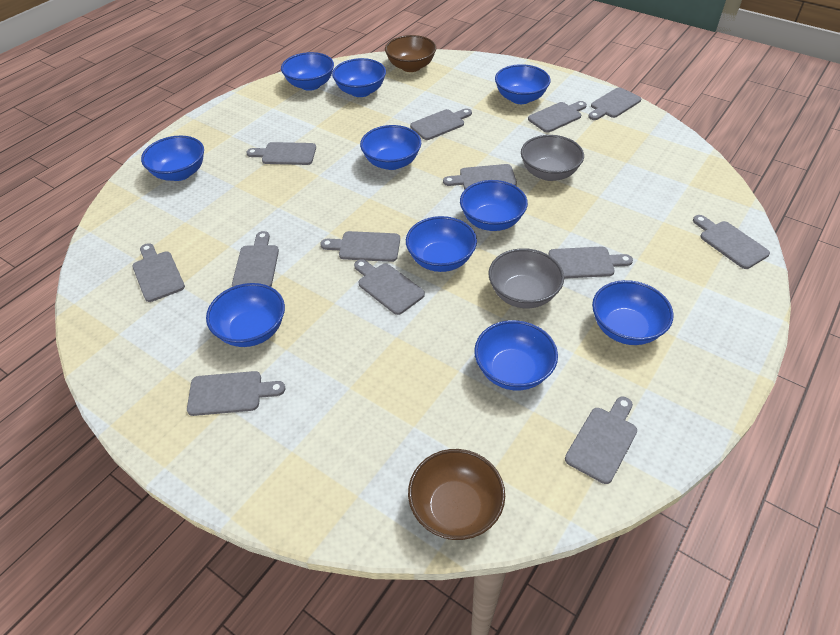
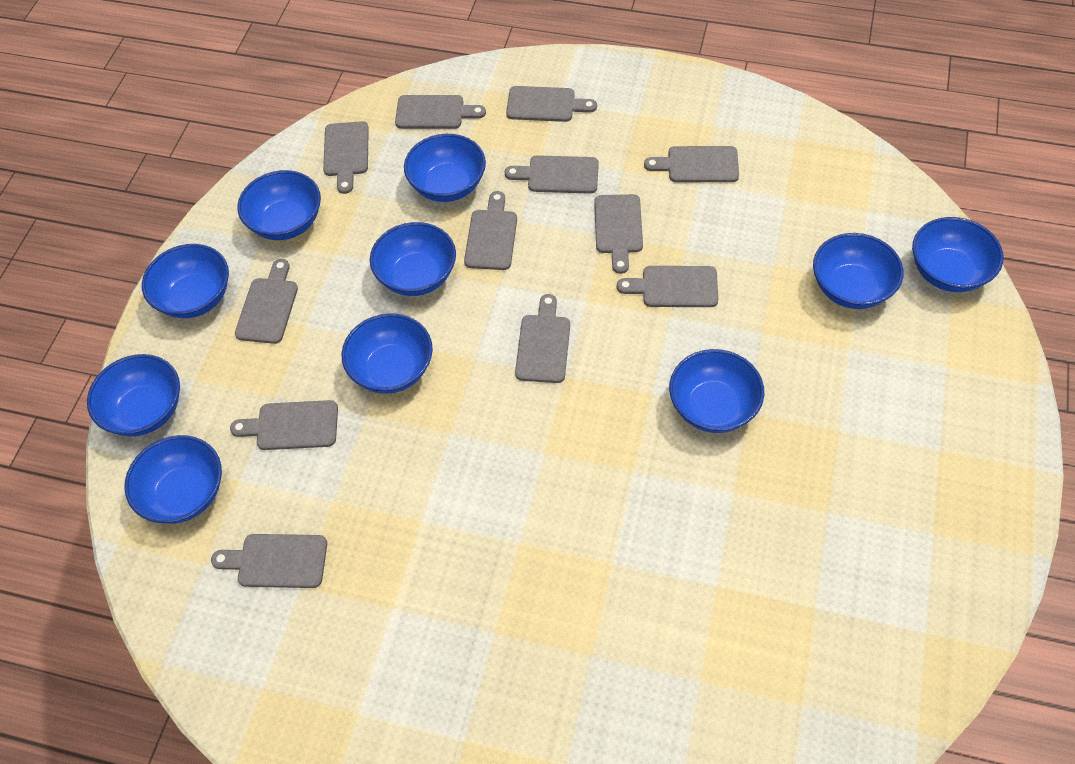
brown bowl: [385,35,436,72] [408,449,505,540] = 2 -> none = 0
grey bowl: [489,248,564,308] [521,135,584,181] = 2 -> none = 0
grey cutting board: [132,243,185,302] [187,371,286,416] [232,231,279,287] [246,142,316,165] [320,231,400,262] [354,259,425,315] [410,108,472,140] [443,164,517,189] [528,101,587,132] [549,247,633,279] [565,397,637,484] [588,87,641,120] [693,215,770,269] = 13 -> [211,534,327,588] [230,400,338,450] [235,259,298,344] [323,121,369,194] [395,95,486,129] [464,191,517,270] [505,155,599,194] [506,86,597,122] [515,294,570,383] [594,194,643,274] [617,266,718,307] [644,146,739,182] = 12

